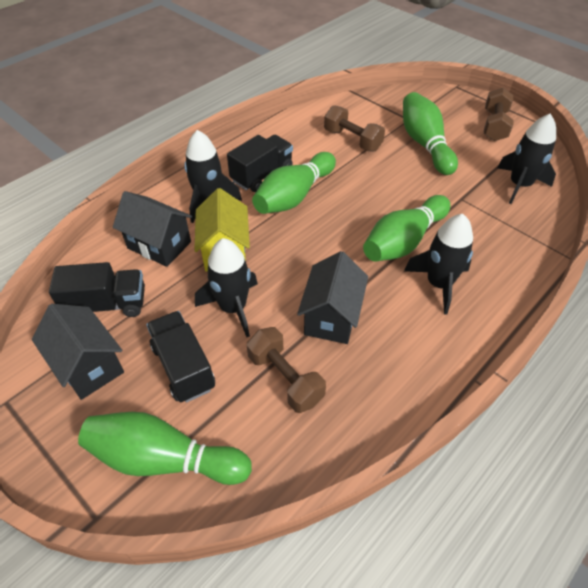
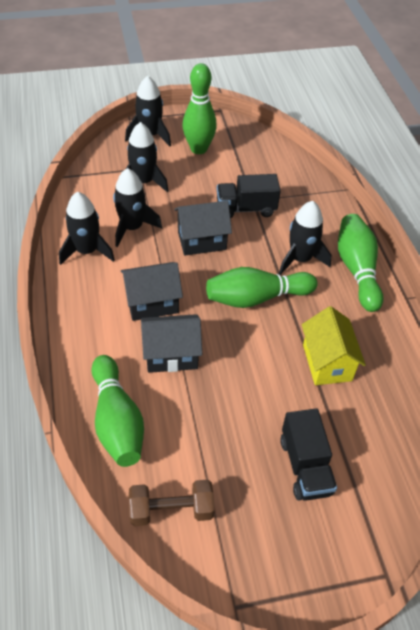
black rocket: [184,130,242,223] [195,238,258,337] [404,214,473,314] [497,114,556,204] = 4 -> [59,192,115,265] [113,168,162,247] [125,76,171,146] [126,122,169,192] [279,201,331,275] = 5
black truck: [49,262,145,317] [146,311,215,403] [227,135,293,192] = 3 -> [217,174,281,218] [280,408,337,501] = 2
brown dumbbell: [247,327,326,413] [324,105,385,152] [484,88,513,141] = 3 -> [129,480,215,526] = 1

